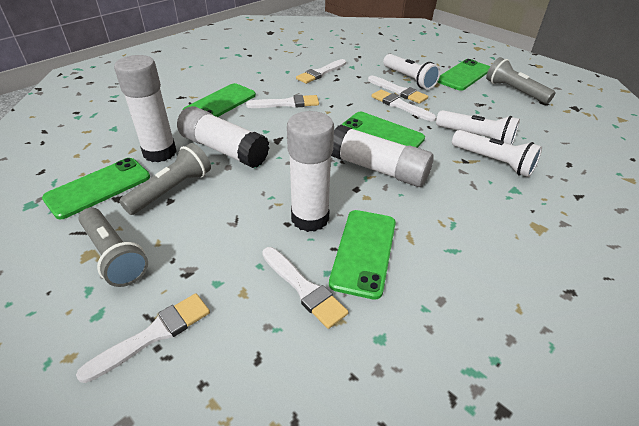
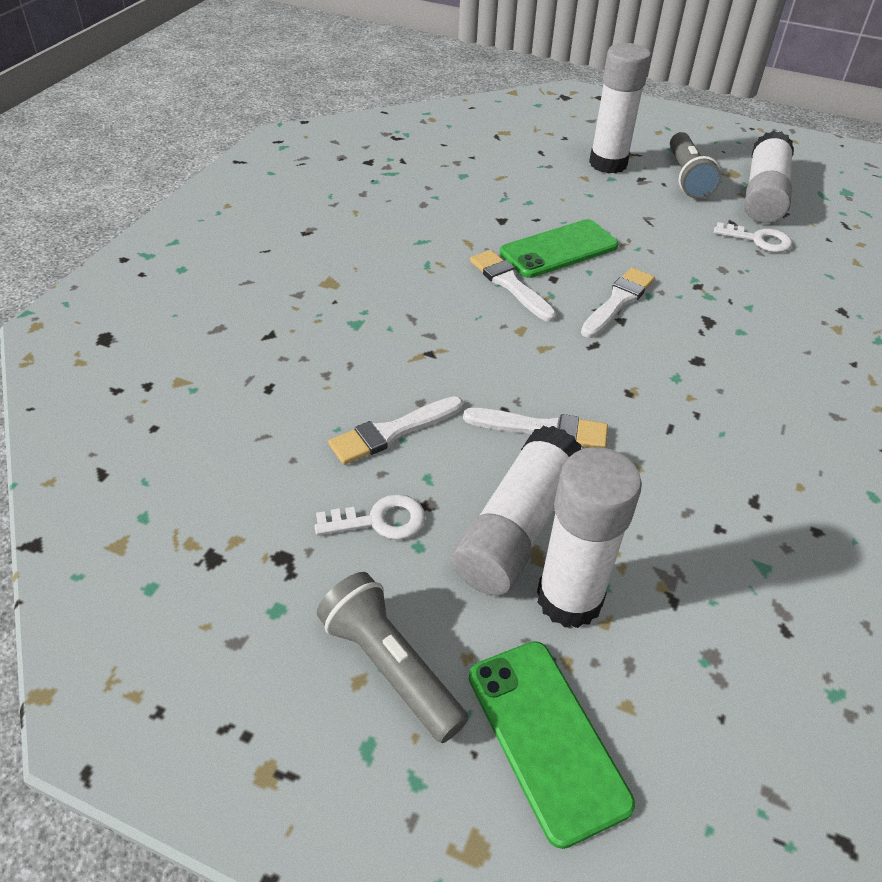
green phone: [42,158,150,219] [182,83,256,117] [329,210,396,300] [342,112,425,148] [437,59,490,91] = 5 -> [469,641,635,849] [500,219,619,278] = 2
grey flashlight: [79,208,148,287] [119,143,211,215] [486,57,555,104] = 3 -> [317,572,469,743] [670,132,722,199] = 2
white brush: [76,293,210,383] [246,95,319,108] [262,247,348,329] [296,59,346,84] [368,75,428,104] [371,90,436,121] = 6 -> [328,396,463,465] [463,408,608,448] [470,250,556,322] [581,268,655,338] = 4
white flashlight: [383,54,440,89] [436,110,520,145] [452,130,542,177] = 3 -> none = 0
white key: none = 0 -> [315,494,425,540] [714,222,792,252] = 2

